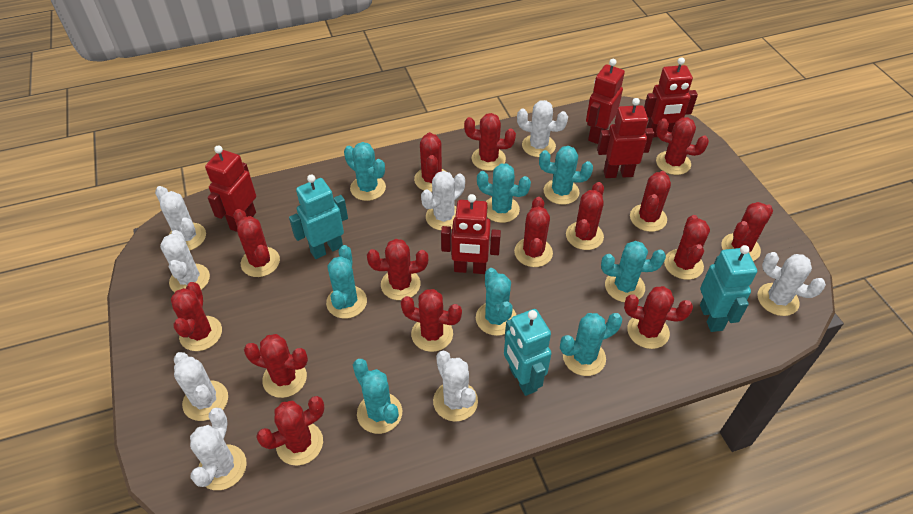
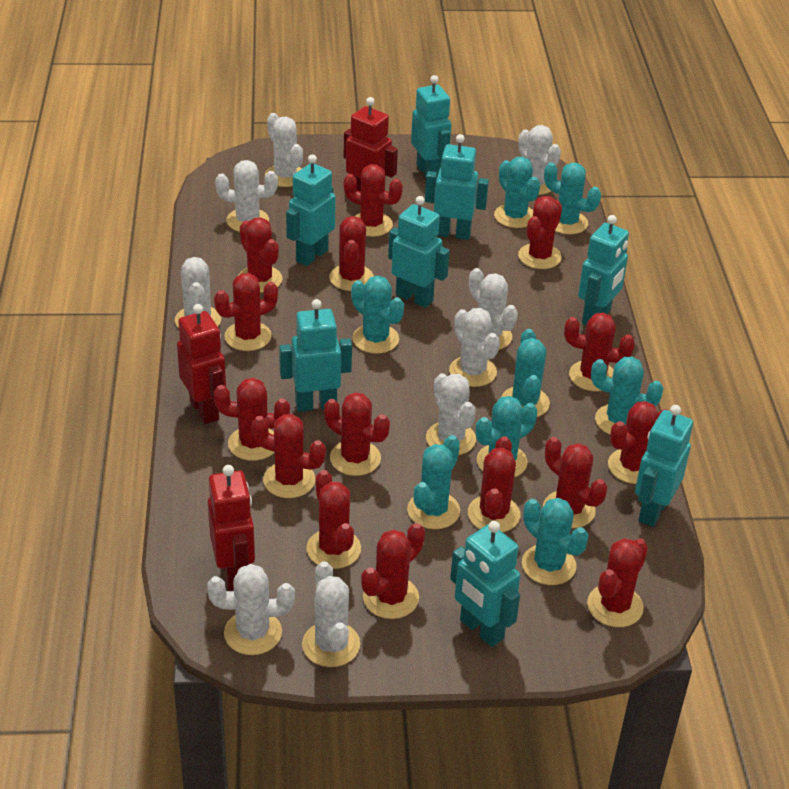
red robot: [205,145,256,232] [441,194,501,274] [586,59,625,144] [597,98,654,178] [644,57,698,137] = 5 -> [177,304,226,424] [208,465,255,591] [344,97,398,192] = 3
turquoise robot: [289,174,348,259] [504,309,552,396] [700,245,757,332] = 3 -> [279,299,352,412] [286,154,336,266] [388,196,450,308] [411,75,451,177] [425,134,489,240] [450,521,520,647] [578,215,629,325] [635,405,693,527] = 8
white cactus: [155,186,206,250] [160,230,210,292] [174,352,228,421] [190,408,247,490] [421,171,465,230] [433,351,478,422] [517,100,568,157] [757,252,826,316] = 8 -> [175,257,221,328] [207,564,295,655] [215,160,278,232] [265,113,303,187] [302,561,360,667] [426,373,476,455] [449,308,500,387] [469,268,518,350] [518,125,561,195] = 9

